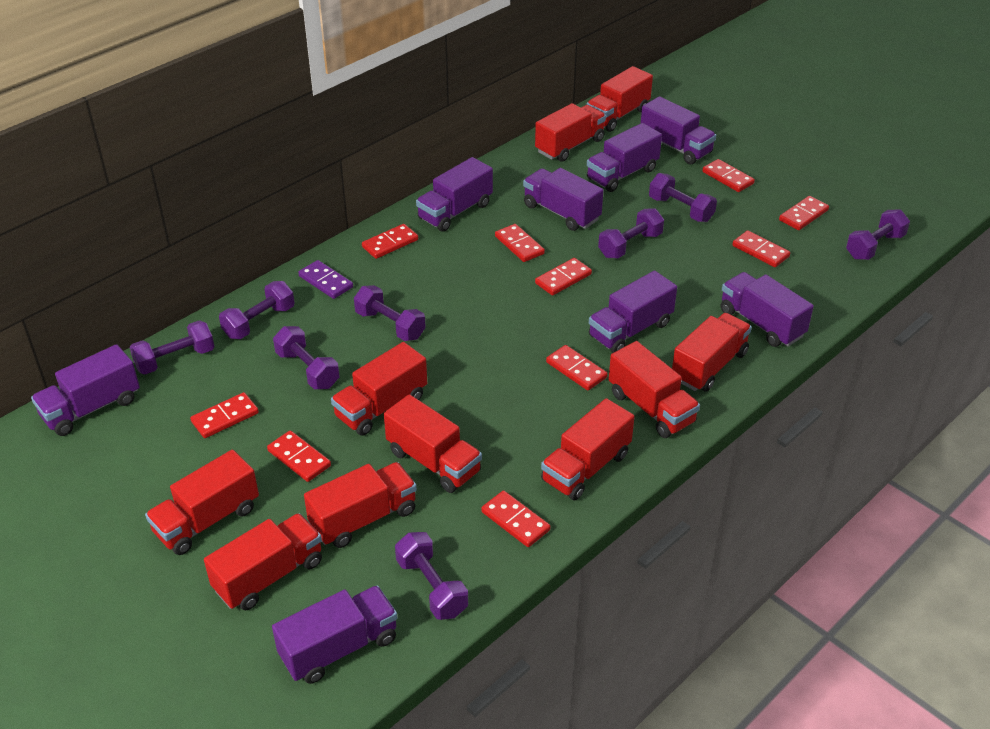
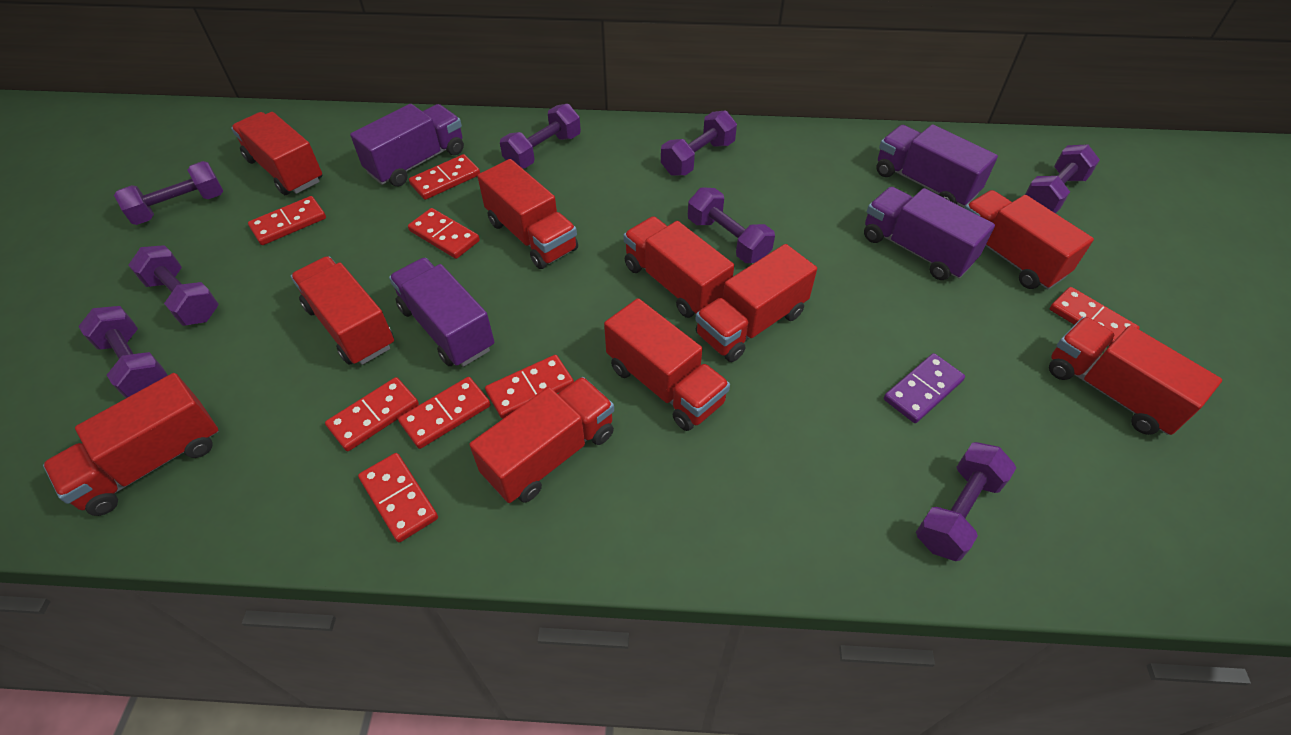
purple truck: [31,344,140,436] [272,585,398,684] [416,157,493,232] [523,168,604,231] [587,123,662,192] [589,271,677,353] [641,96,716,164] [721,272,814,347] = 8 -> [350,104,464,186] [389,258,494,367] [864,187,995,280] [876,124,998,207] = 4
red domino: [190,392,259,438] [267,430,331,482] [362,224,418,259] [481,491,551,547] [495,224,545,262] [535,258,592,296] [546,345,608,390] [702,159,755,192] [732,230,790,267] [779,196,829,230] = 10 -> [248,196,326,245] [325,377,419,451] [358,453,438,542] [398,377,490,449] [408,208,480,259] [409,154,480,200] [485,355,574,419] [1050,287,1140,346] = 8

